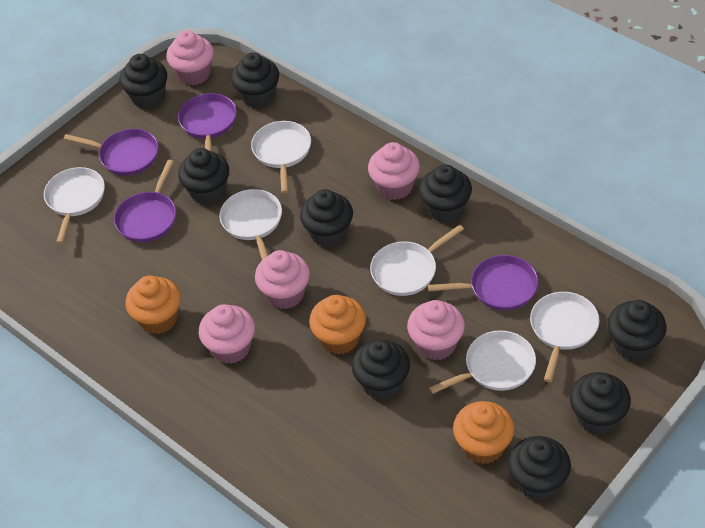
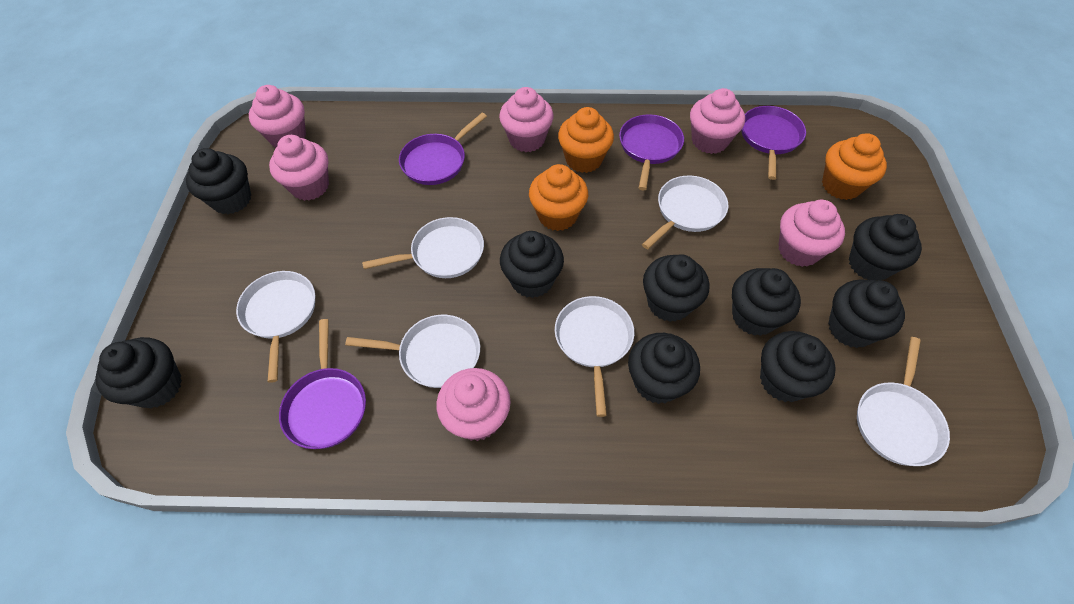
pink cupcake: [166,30,214,85] [199,304,255,364] [255,250,310,309] [368,142,420,200] [407,300,465,360] = 5 -> [249,85,306,148] [269,135,329,201] [436,368,511,441] [499,87,554,152] [690,88,745,154] [779,200,845,267] = 6

